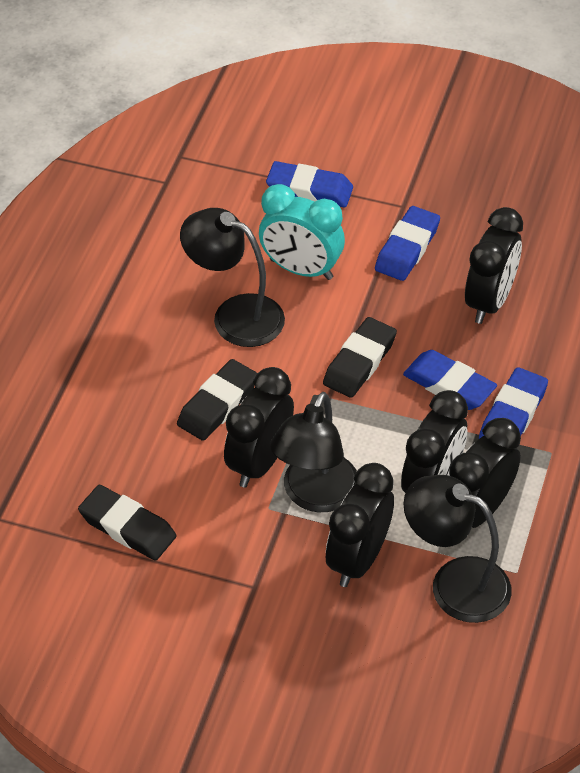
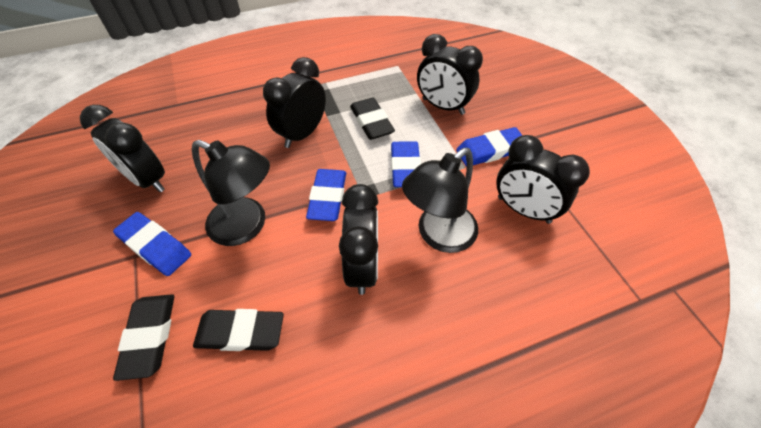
black lamp: [180,208,285,347] [270,392,357,512] [403,475,512,623] = 3 -> [192,140,270,246] [402,148,478,253] = 2
turquoise clock: [259,184,345,280] = 1 -> none = 0

